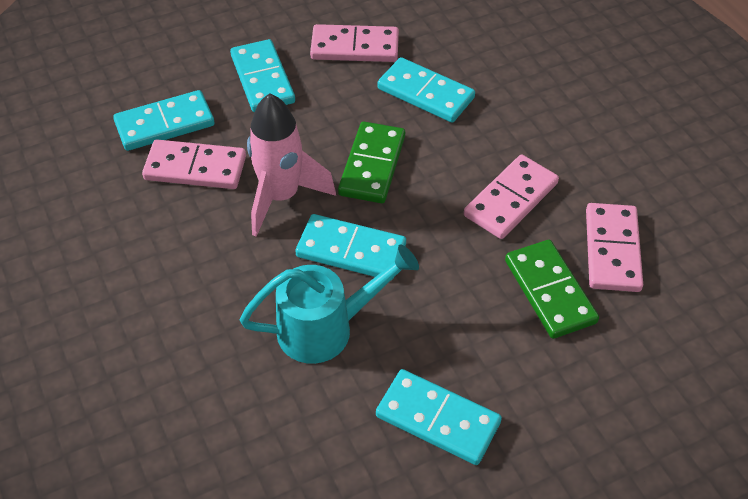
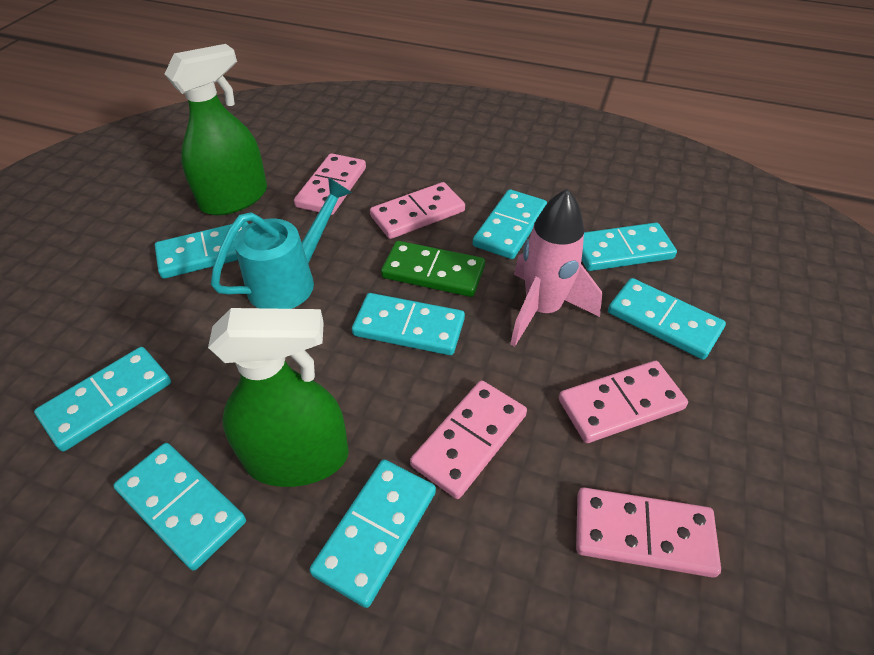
green domino: [338,121,405,203] [505,240,599,339] = 2 -> [381,241,485,297] = 1
green spray bottle: none = 0 -> [165,44,267,215] [208,308,349,487] = 2
pink domino: [142,139,246,189] [310,24,399,62] [464,154,559,239] [586,203,643,292] = 4 -> [294,153,366,215] [370,182,465,239] [410,380,527,499] [559,361,688,443] [576,487,721,577] = 5
turquoise domino: [113,90,215,151] [230,39,295,112] [295,214,406,280] [376,369,502,465] [377,57,475,123] = 5 -> [34,347,171,451] [113,443,246,571] [155,221,248,279] [309,460,436,608] [352,293,465,355] [473,189,547,259] [582,223,677,271] [608,278,726,360] = 8

